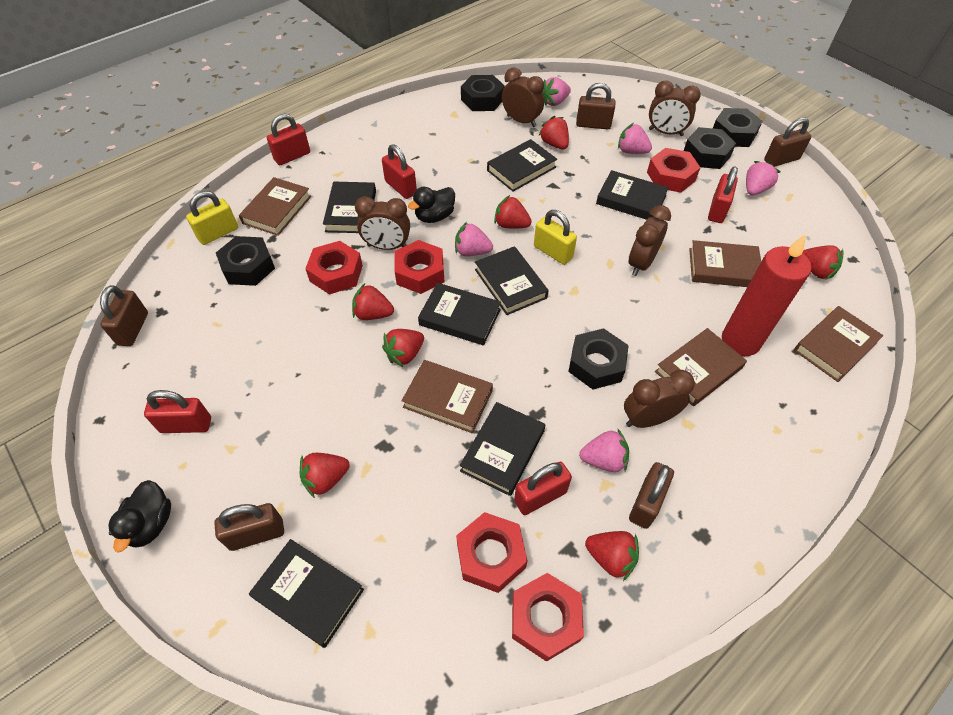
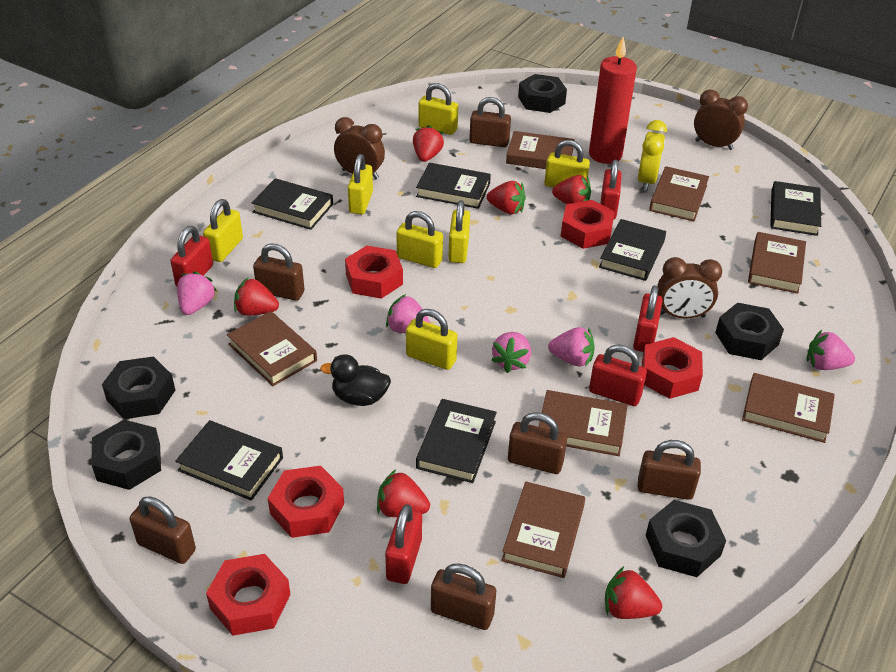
black book: [249,539,364,648] [323,182,376,233] [418,283,501,345] [460,402,545,496] [475,246,549,315] [487,139,557,192] [596,170,669,220] = 7 -> [175,420,283,501] [251,178,333,230] [416,163,491,209] [416,399,497,483] [599,219,666,281] [770,181,821,236] = 6
black duck: [108,480,171,552] [408,187,455,223] = 2 -> [320,354,391,406] = 1
brown book: [239,177,311,236] [402,360,493,433] [655,328,747,406] [689,240,761,287] [794,306,883,382] = 5 -> [227,311,317,386] [502,481,585,578] [506,131,575,169] [539,390,628,456] [649,166,709,221] [742,373,835,443] [748,232,806,294] = 7
brown clock: [355,196,410,250] [502,68,544,127] [624,370,695,428] [629,205,671,276] [649,81,701,136] = 5 -> [334,117,385,179] [657,257,722,318] [694,90,748,150] = 3
brown padlock: [100,285,148,346] [214,503,284,551] [576,83,615,130] [629,462,674,529] [764,118,812,167] = 5 -> [129,496,196,564] [253,244,304,301] [431,563,496,630] [469,97,511,147] [508,412,567,474] [638,440,701,500] = 6
red strawberry: [300,453,350,498] [352,283,394,320] [382,329,424,367] [494,195,532,229] [539,116,569,149] [585,531,639,581] [803,245,844,280] = 7 -> [234,277,279,316] [377,469,430,517] [413,125,444,162] [487,181,526,215] [552,175,591,204] [605,566,662,619] = 6
yellow clock: none = 0 -> [638,120,667,191] = 1
yellow padlock: [186,191,238,245] [534,210,577,265] = 2 -> [203,199,243,262] [348,154,373,214] [396,211,443,268] [406,309,457,370] [418,83,458,135] [448,200,470,263] [545,140,590,188] = 7

